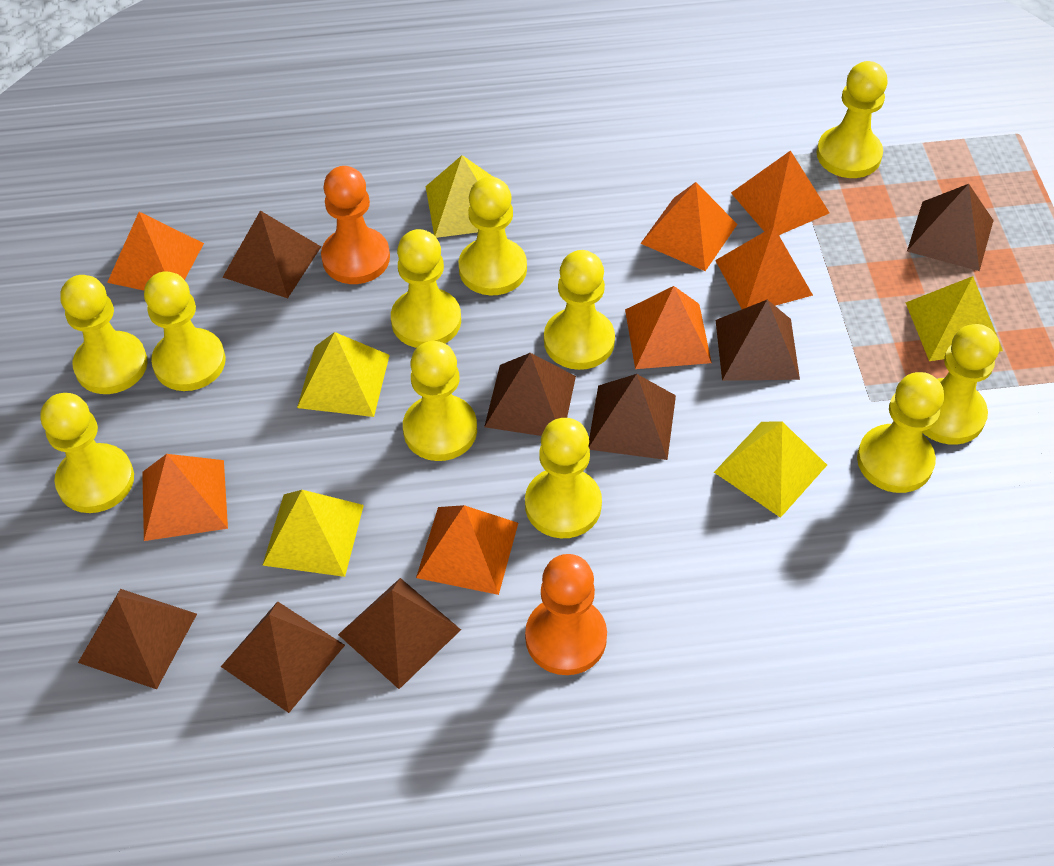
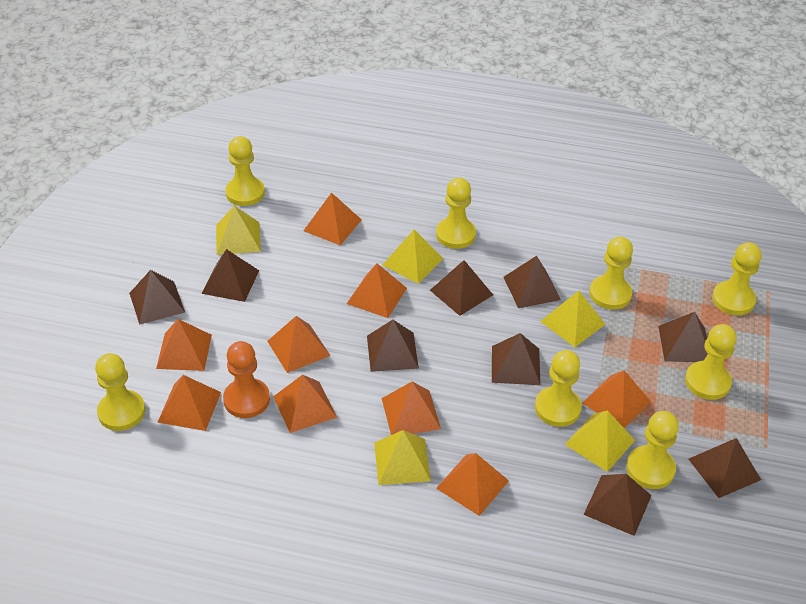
brown pyramid: [78,589,197,689] [221,601,345,713] [222,211,321,298] [338,578,461,689] [484,353,576,436] [588,374,676,460] [716,299,800,381] [907,184,994,271] = 8 -> [129,270,185,325] [202,249,259,302] [367,320,419,372] [430,260,493,316] [492,333,541,385] [504,256,561,308] [583,474,652,536] [658,312,708,362] [689,438,761,498] = 9
orange pawn: [321,166,390,284] [525,554,607,675] = 2 -> [223,341,270,418] = 1
orange pyramid: [107,212,204,290] [142,454,228,541] [416,505,518,595] [625,286,712,369] [640,182,738,271] [715,227,813,309] [731,150,830,235] = 7 -> [156,319,212,371] [157,375,221,431] [267,316,330,373] [273,375,337,433] [304,192,362,245] [347,264,407,318] [382,382,441,435] [436,453,509,516] [582,370,651,428] = 9
yellow pawn: [40,393,134,513] [60,275,148,394] [144,271,226,391] [391,229,461,348] [403,341,477,461] [459,177,527,295] [525,418,602,538] [544,250,615,370] [817,61,888,178] [857,372,944,493] [923,324,999,445] = 11 -> [95,353,145,431] [225,136,265,206] [436,178,476,249] [535,350,582,427] [589,237,633,310] [626,411,679,489] [685,324,737,400] [712,242,762,315] = 8

